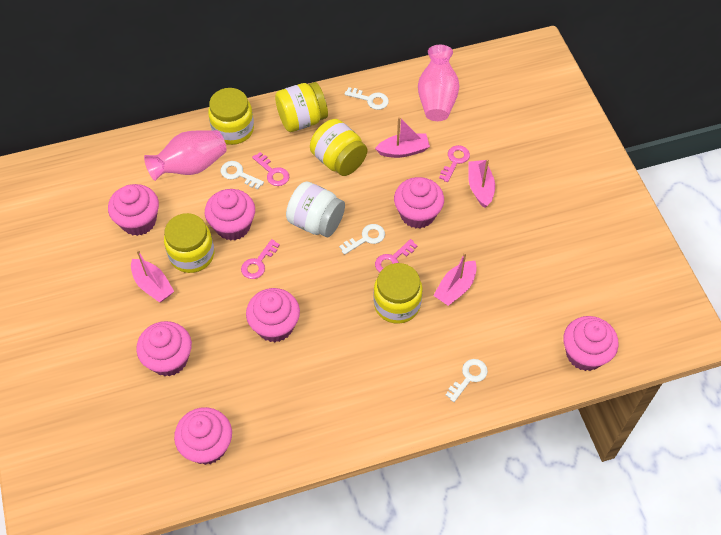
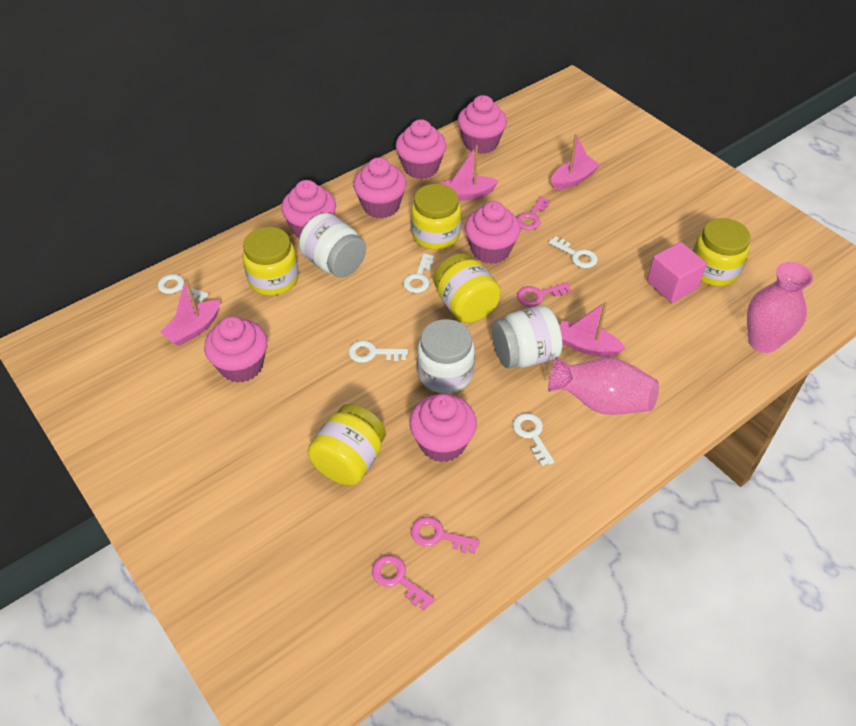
pink cube: none = 0 -> [647,242,707,303] = 1
white jar: [286,182,345,237] = 1 -> [299,213,366,278] [417,319,475,394] [492,305,562,368] = 3
white key: [221,161,264,189] [339,224,385,255] [345,87,389,110] [446,359,488,402] = 4 -> [158,274,209,303] [348,340,408,363] [403,253,434,293] [513,413,554,466] [548,236,597,268] = 5

